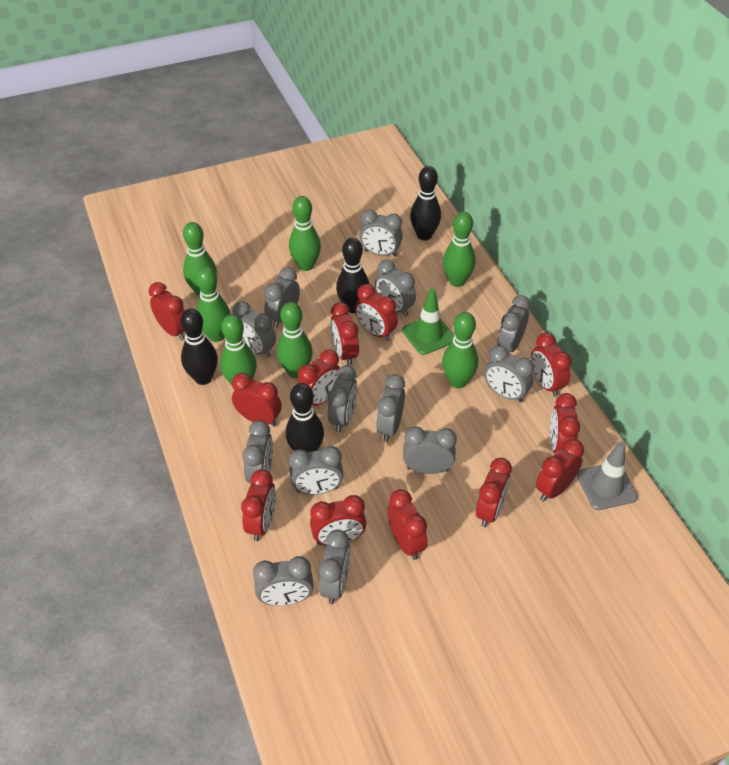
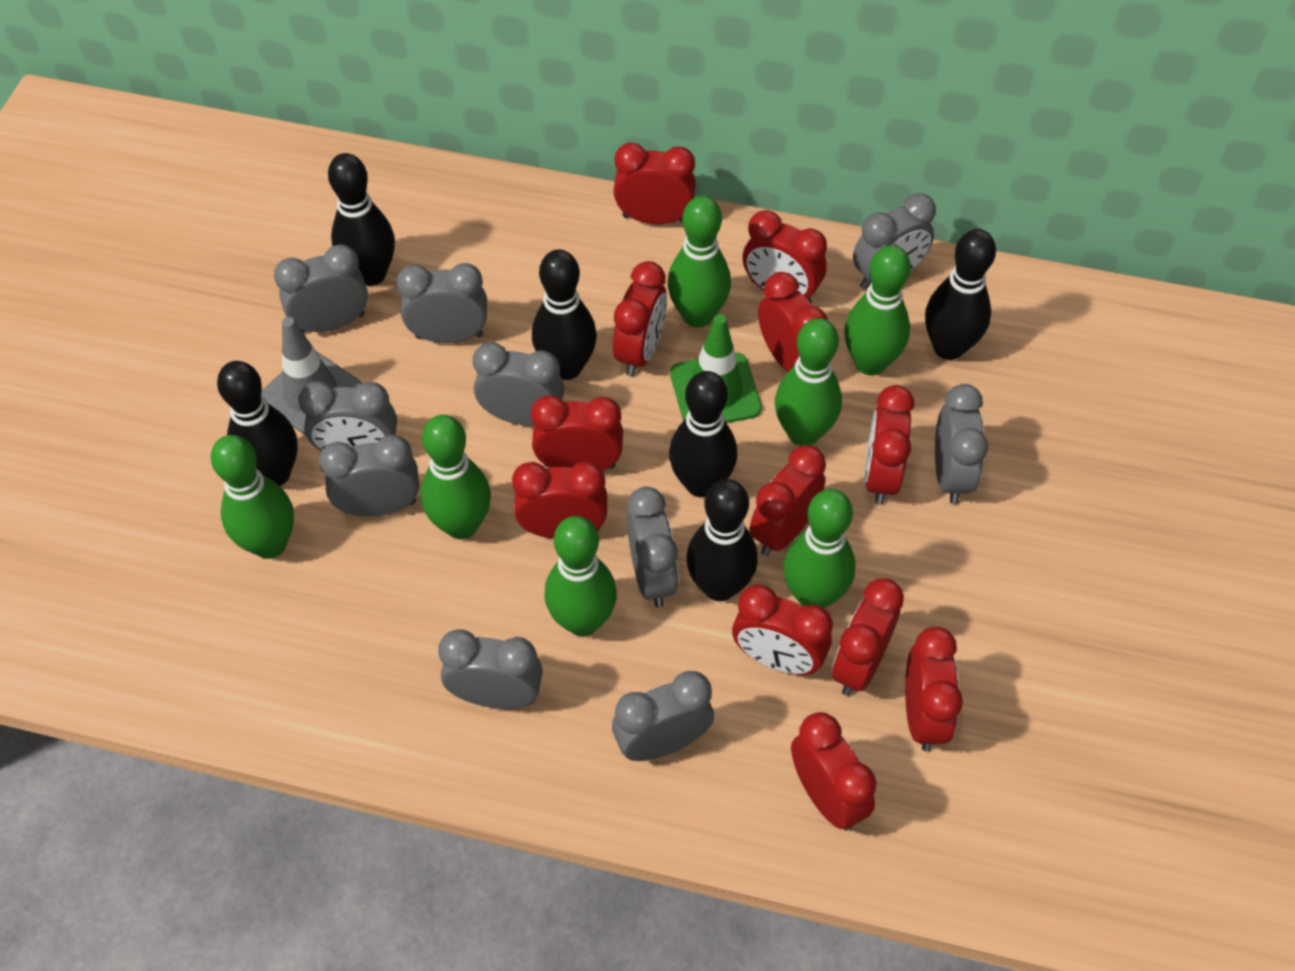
black bowling pin: [181,308,218,385] [286,383,324,452] [336,238,369,313] [410,166,441,240] = 4 -> [217,361,298,486] [328,153,395,286] [532,249,597,380] [669,371,737,497] [686,479,758,601] [925,229,996,360] = 6
grey clock: [232,302,276,358] [242,420,273,483] [253,556,313,606] [264,267,300,328] [289,446,343,495] [319,529,350,604] [328,365,358,432] [360,209,403,257] [375,260,416,317] [376,374,405,442] [403,427,457,474] [484,346,534,403] [497,295,531,352] = 13 -> [274,244,368,334] [298,381,397,451] [319,435,419,516] [396,263,487,343] [438,629,543,709] [473,342,564,426] [612,671,714,761] [627,487,679,608] [853,193,936,290] [935,384,988,504] = 10

